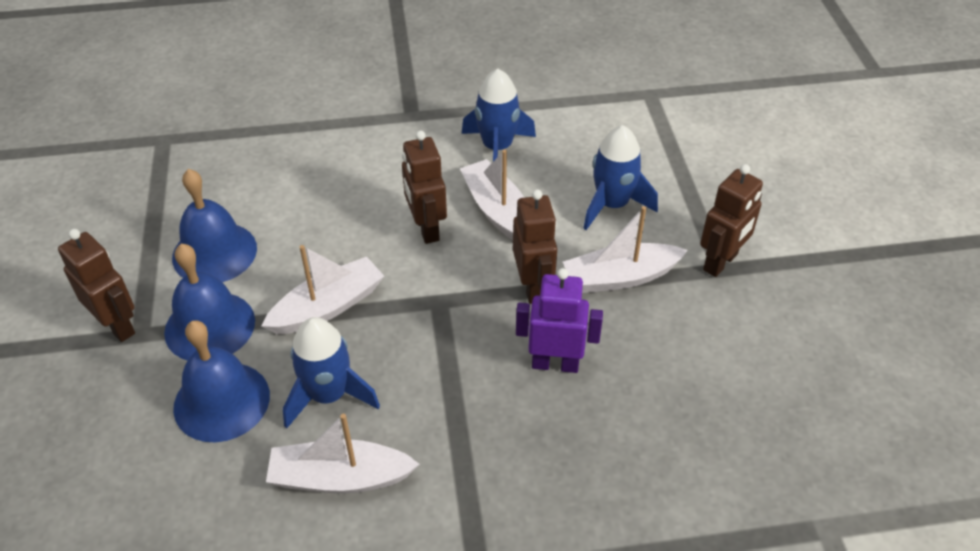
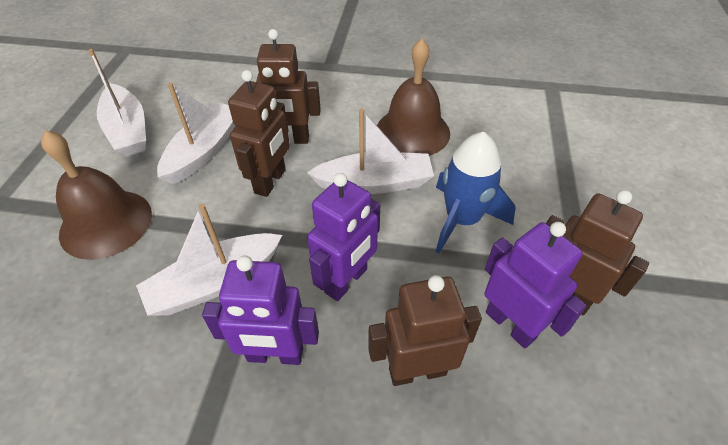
blue bell: [164,244,255,361] [172,169,257,282] [173,320,270,442] = 3 -> none = 0
blue rocket: [283,317,380,429] [461,69,536,161] [583,125,658,230] = 3 -> [436,132,516,253] = 1
brown bell: none = 0 -> [41,130,152,260] [377,38,450,156] = 2
purple robot: [516,268,603,373] = 1 -> [202,255,319,365] [307,173,380,301] [484,222,587,348] = 3

